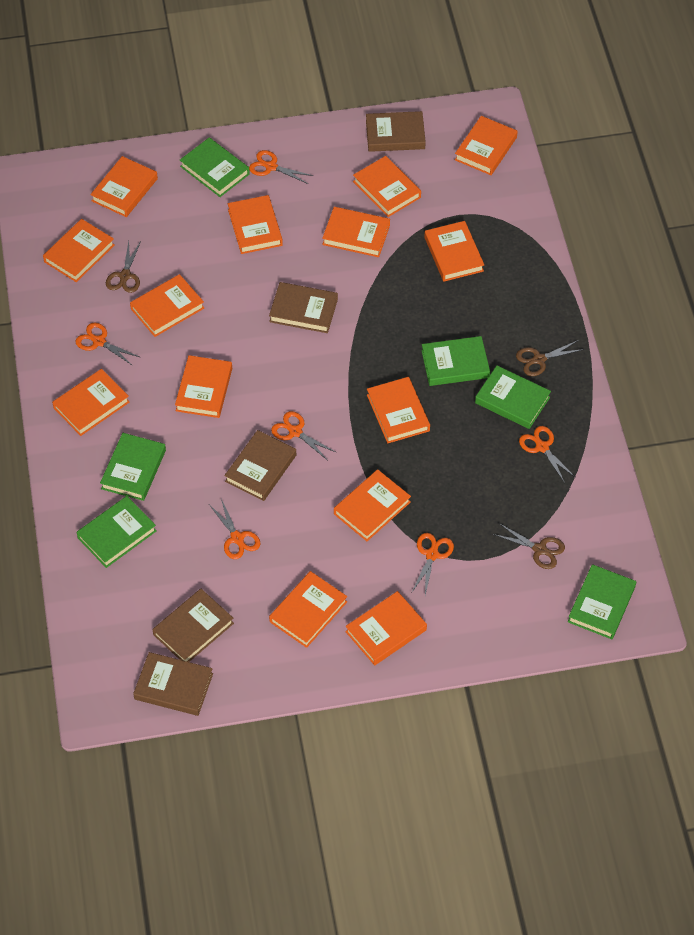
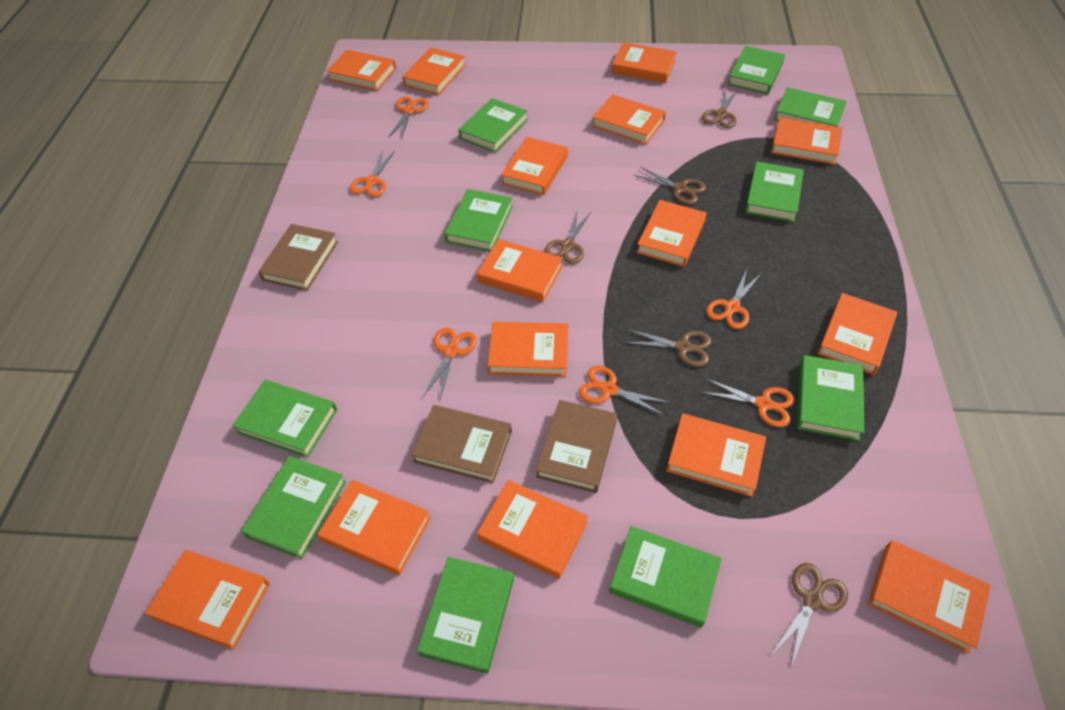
brown book: [133,652,213,716] [152,589,234,662] [224,430,296,501] [269,282,338,333] [366,111,426,152] = 5 -> [258,224,338,291] [411,405,512,483] [536,400,617,493] = 3
brown scissors: [106,241,141,293] [493,523,565,569] [516,340,584,376] = 3 -> [544,209,591,264] [624,329,712,367] [634,167,706,205] [702,88,738,128] [773,563,848,667] = 5
green book: [76,496,157,568] [100,433,166,501] [180,137,250,197] [421,336,490,386] [475,365,551,429] [568,564,636,639] = 6 -> [232,380,337,458] [241,456,346,559] [417,557,514,674] [444,189,513,251] [459,98,528,153] [609,526,722,628] [728,46,785,94] [745,162,804,222] [774,87,847,127] [797,355,864,441] = 10
orange book: [43,219,114,282] [52,369,130,436] [90,156,158,217] [130,274,204,337] [175,355,232,418] [228,195,283,254] [269,571,347,648] [322,207,390,257] [334,469,411,541] [345,591,427,665] [353,156,421,217] [367,377,430,443] [424,221,484,281] [455,116,518,175] = 14 -> [145,550,270,649] [318,480,431,575] [327,50,396,91] [402,47,466,95] [477,239,563,302] [477,480,588,579] [488,322,568,377] [501,137,568,195] [592,94,666,144] [612,42,677,83] [636,200,707,267] [666,413,766,497] [771,117,842,165] [818,293,897,375] [868,540,991,653] = 15

